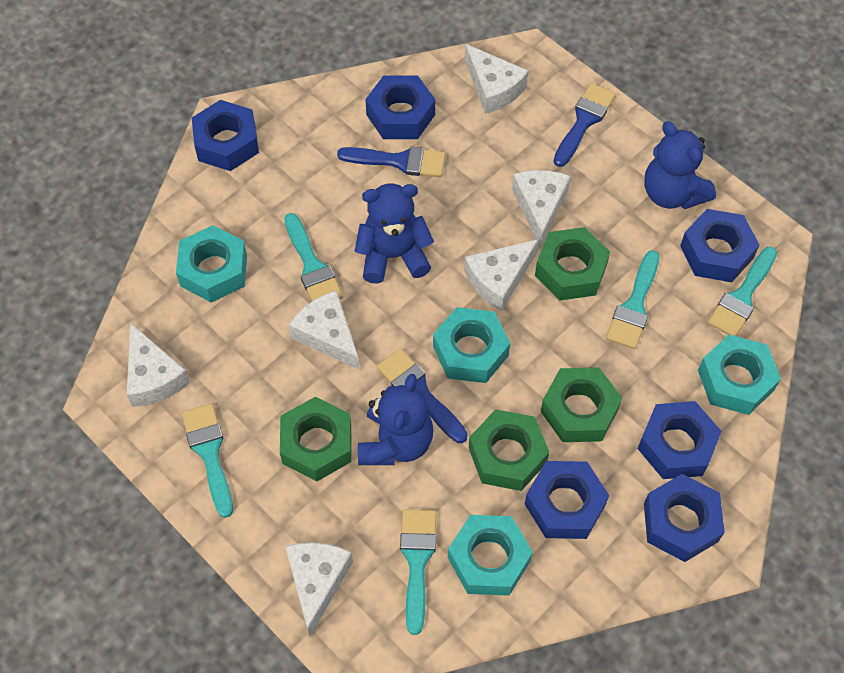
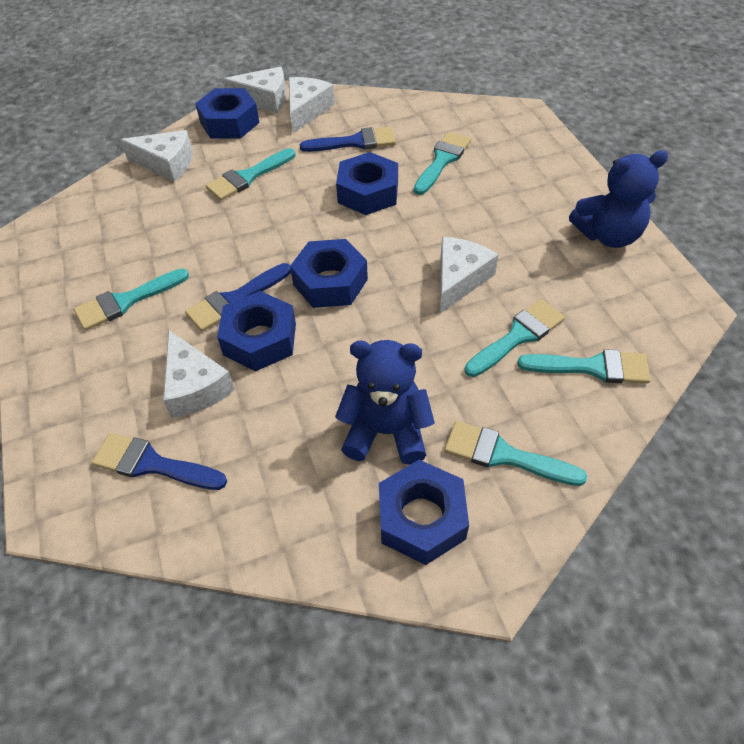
blue nut: [192,100,259,171] [365,75,435,139] [525,461,609,539] [638,401,722,479] [644,474,725,562] [680,209,759,282] = 6 -> [195,88,260,138] [217,291,296,371] [290,239,368,308] [336,152,398,215] [379,460,469,565] = 5
blue teddy bear: [355,184,434,284] [358,374,434,465] [644,121,716,209] = 3 -> [335,340,435,465] [569,150,668,248] = 2
green nut: [280,397,352,481] [469,409,549,491] [535,227,610,301] [541,367,622,442] = 4 -> none = 0
turquoise brush: [182,403,233,518] [284,213,343,301] [400,509,436,635] [606,250,659,349] [708,247,777,336] = 5 -> [74,269,189,330] [206,148,295,201] [414,132,471,195] [445,421,587,486] [465,299,565,377] [518,349,651,384] = 6
turquoise nut: [176,225,247,303] [433,307,510,383] [448,515,533,596] [698,335,781,415] = 4 -> none = 0
white cheese: [127,323,190,407] [285,542,353,636] [289,290,360,370] [464,239,539,311] [465,44,528,114] [512,170,571,247] = 6 -> [120,130,193,182] [163,330,235,418] [222,67,286,113] [289,77,335,133] [440,237,499,313] = 5

